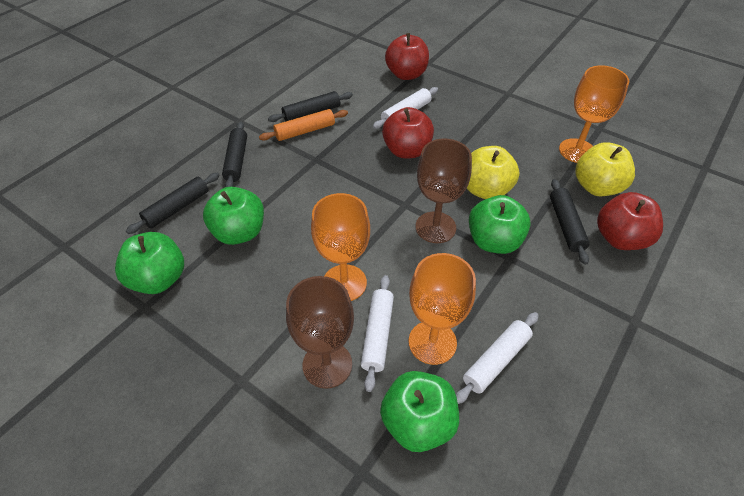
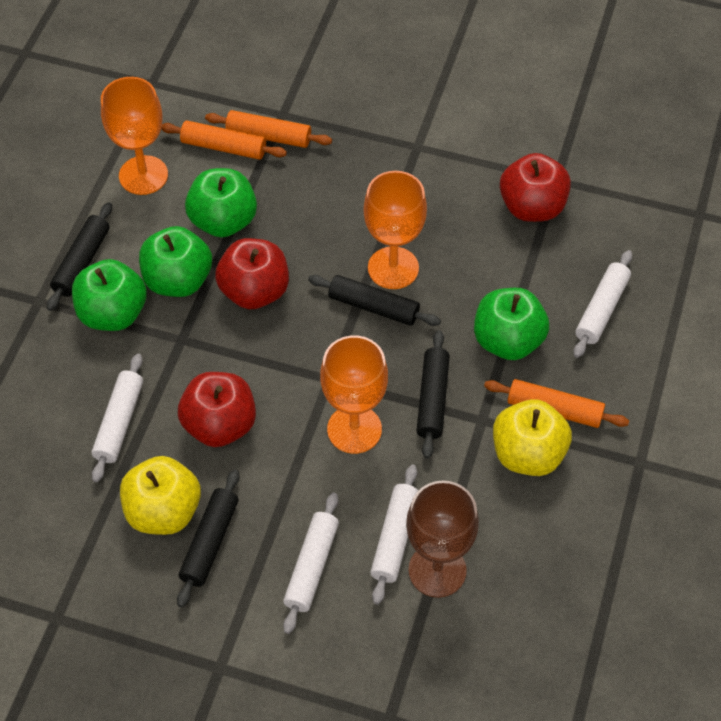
brown goblet: [286,276,354,389] [416,139,472,243] = 2 -> [406,480,479,598] = 1
orange rolling pin: [259,109,348,141] = 1 -> [161,120,287,160] [205,110,332,148] [484,379,629,428] = 3
white rolling pin: [361,275,394,392] [373,87,438,129] [456,312,539,404] = 3 -> [91,354,143,482] [283,492,339,634] [370,465,418,604] [574,250,632,358] = 4

